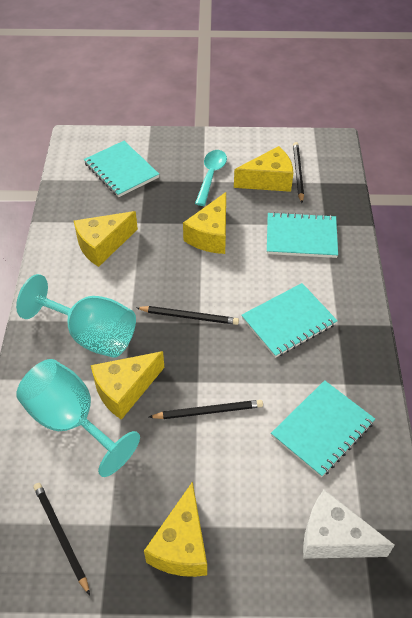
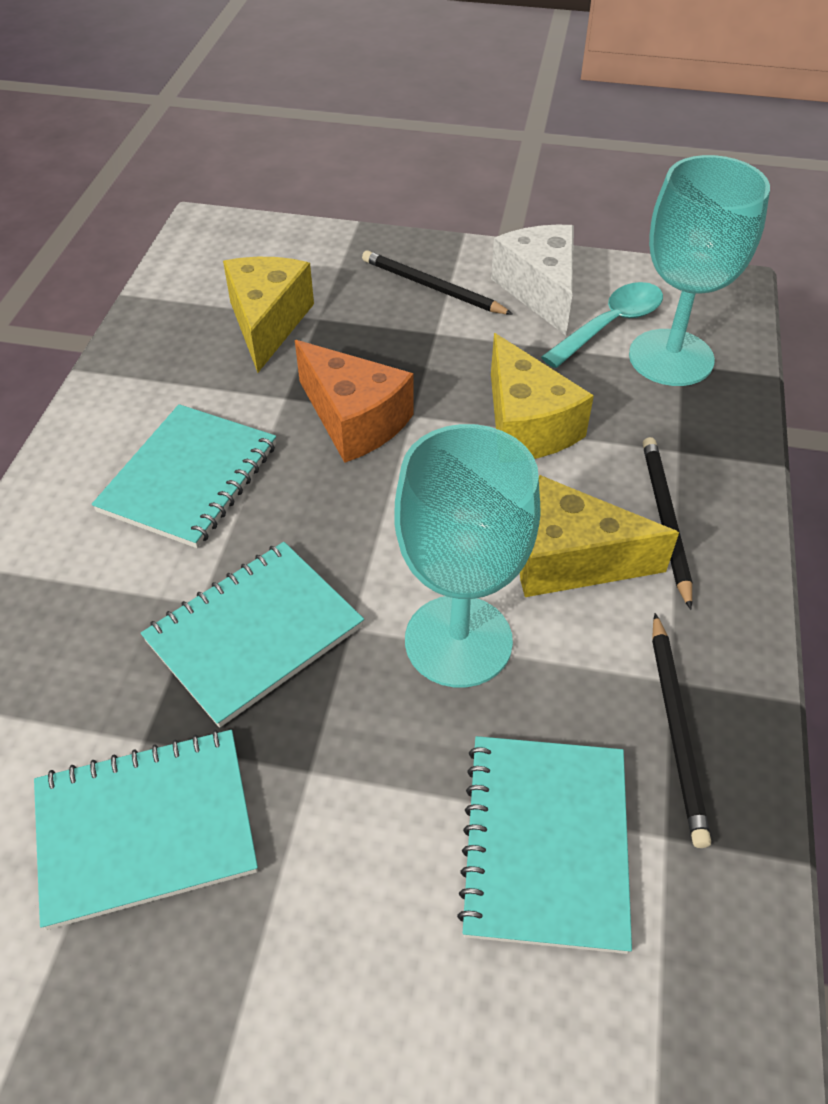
black pencil: [34,483,90,595] [136,306,239,325] [149,400,263,419] [293,142,304,203] = 4 -> [362,250,513,315] [643,437,693,610] [652,613,711,848] = 3
orange cheese: none = 0 -> [295,340,413,463] = 1
yellow cheese: [74,211,138,267] [91,351,164,420] [144,481,207,577] [183,192,226,254] [234,146,293,192] = 5 -> [223,257,314,373] [491,333,594,459] [520,475,679,597] = 3

